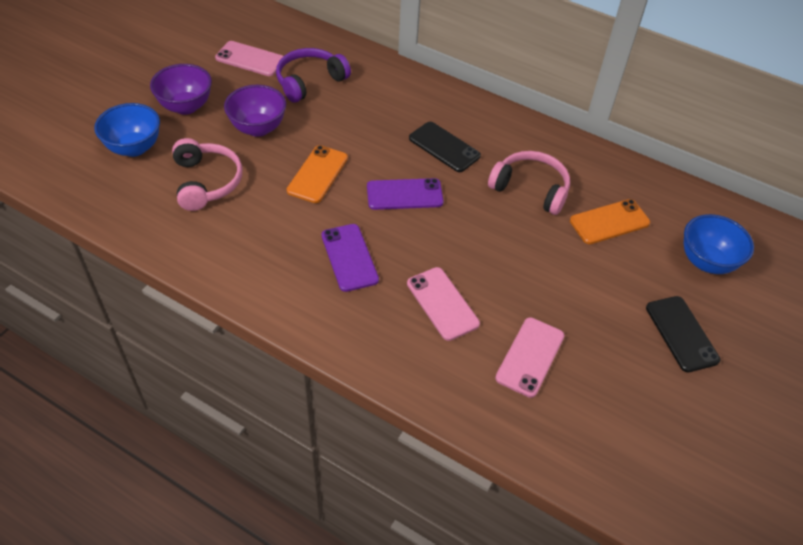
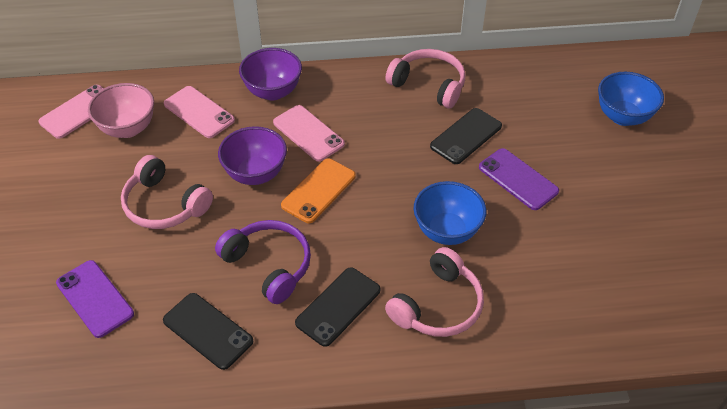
black phone: [409,122,481,172] [646,296,720,372] = 2 -> [163,293,253,370] [295,267,381,347] [430,108,502,164] = 3
orange phone: [287,145,348,203] [570,199,650,244] = 2 -> [281,158,356,223] = 1
pink bowl: none = 0 -> [88,83,154,138] = 1
pink headphones: [172,138,242,211] [488,151,570,215] = 2 -> [121,155,213,229] [385,49,466,108] [385,247,484,337] = 3

